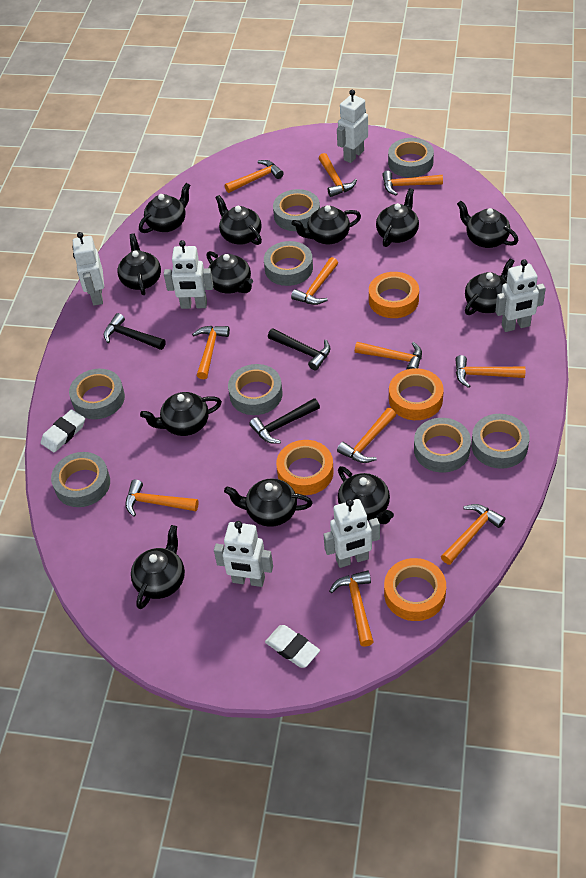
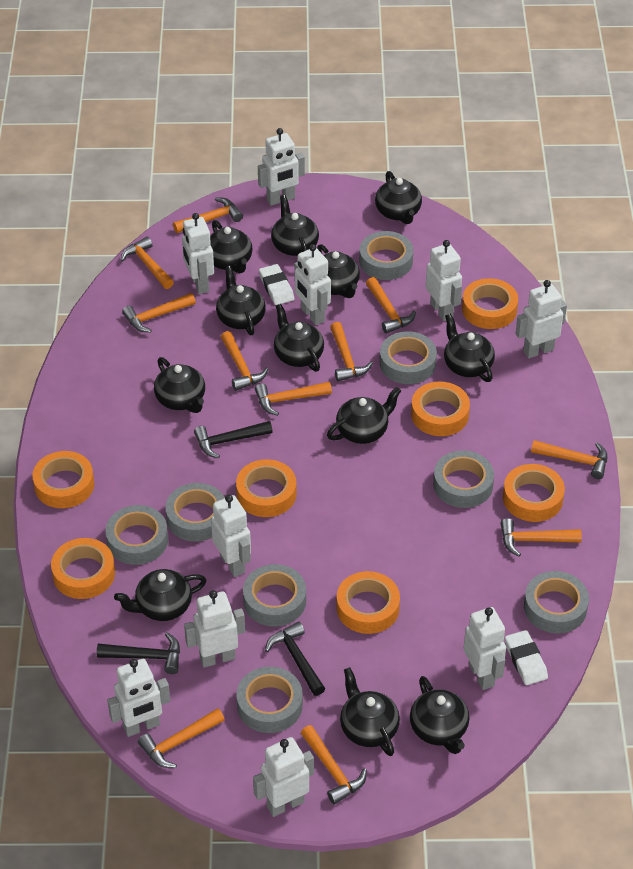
orange tape: [276,440,334,495] [369,272,419,318] [384,558,446,621] [389,368,444,420] = 4 -> [32,451,94,508] [51,538,115,599] [236,459,297,517] [336,571,400,634] [411,381,470,436] [462,278,518,329] [503,464,565,522] = 7
white robot: [72,232,104,305] [164,240,213,309] [214,521,273,587] [323,499,380,568] [337,90,368,163] [495,259,546,332] = 6 -> [107,659,170,737] [182,213,214,294] [184,590,245,668] [211,495,251,577] [253,737,314,817] [258,128,305,206] [294,244,331,325] [426,240,462,321] [463,607,506,690] [516,280,567,358] = 10

